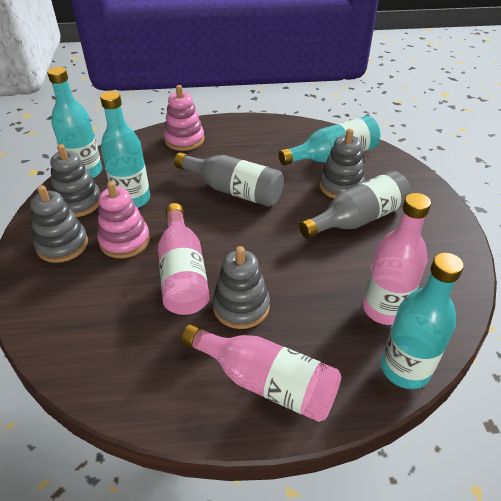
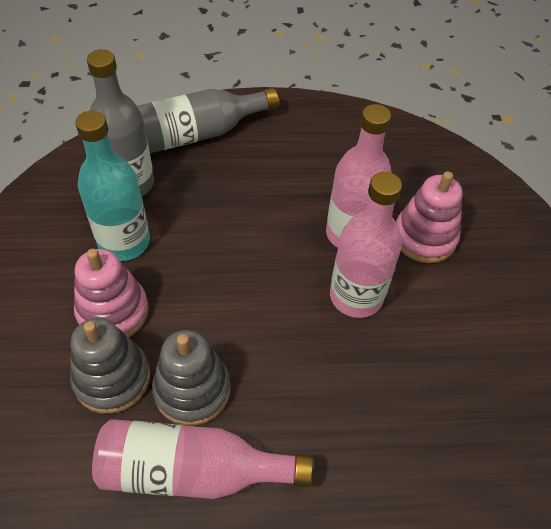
grey stacking toy: [30,185,88,263] [50,144,100,217] [213,246,270,329] [319,129,365,198] = 4 -> [70,318,150,414] [152,330,230,426] = 2
turquoise bottle: [47,67,102,178] [100,91,150,208] [278,116,381,166] [381,253,464,389] = 4 -> [75,111,150,261] = 1

